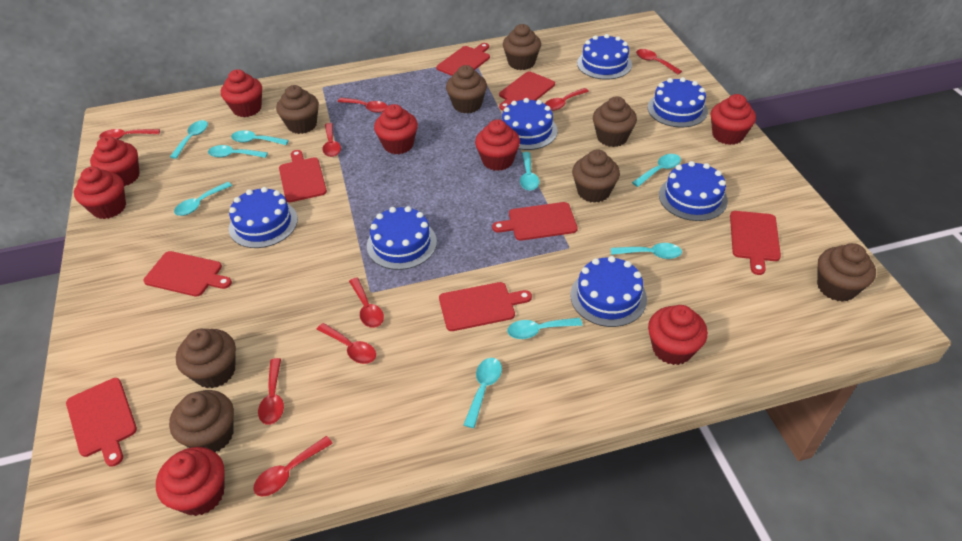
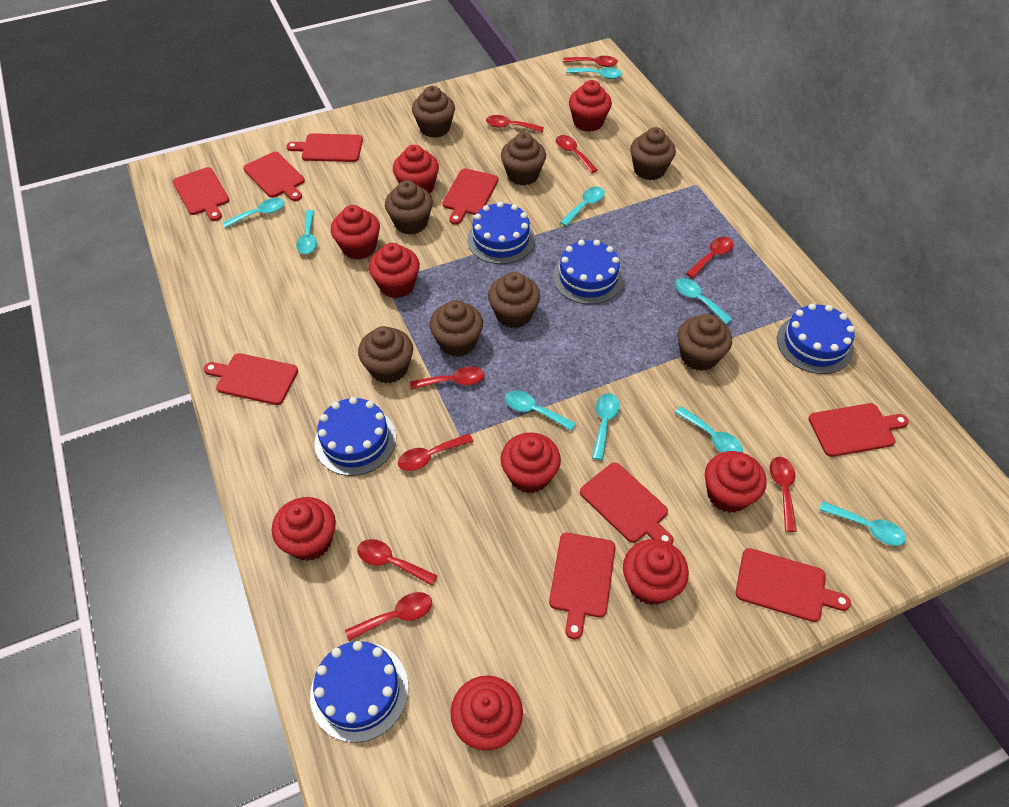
blue cake: [229,187,298,248] [367,206,437,270] [502,98,558,150] [570,256,647,327] [577,34,632,80] [648,77,708,127] [659,161,728,221] = 7 -> [310,641,409,743] [315,397,396,476] [467,202,535,264] [553,240,624,304] [777,304,855,374] = 5
red cupcake: [74,167,126,219] [90,136,140,186] [156,447,225,516] [221,69,262,117] [374,104,418,154] [475,119,520,171] [648,305,708,365] [711,94,756,145] = 8 -> [272,497,336,561] [331,205,380,260] [369,243,420,298] [393,145,439,194] [450,675,523,751] [500,432,561,493] [569,80,612,132] [623,539,689,605] [705,451,767,513] = 9
red cutting board: [66,378,137,467] [143,251,232,297] [279,150,327,202] [436,43,490,76] [439,282,532,331] [492,202,578,241] [499,71,555,111] [730,211,781,275] = 8 -> [173,167,229,221] [204,353,298,405] [243,152,305,201] [286,133,363,162] [442,168,498,225] [549,533,615,639] [580,462,674,544] [736,548,851,622] [808,403,909,457] = 9

